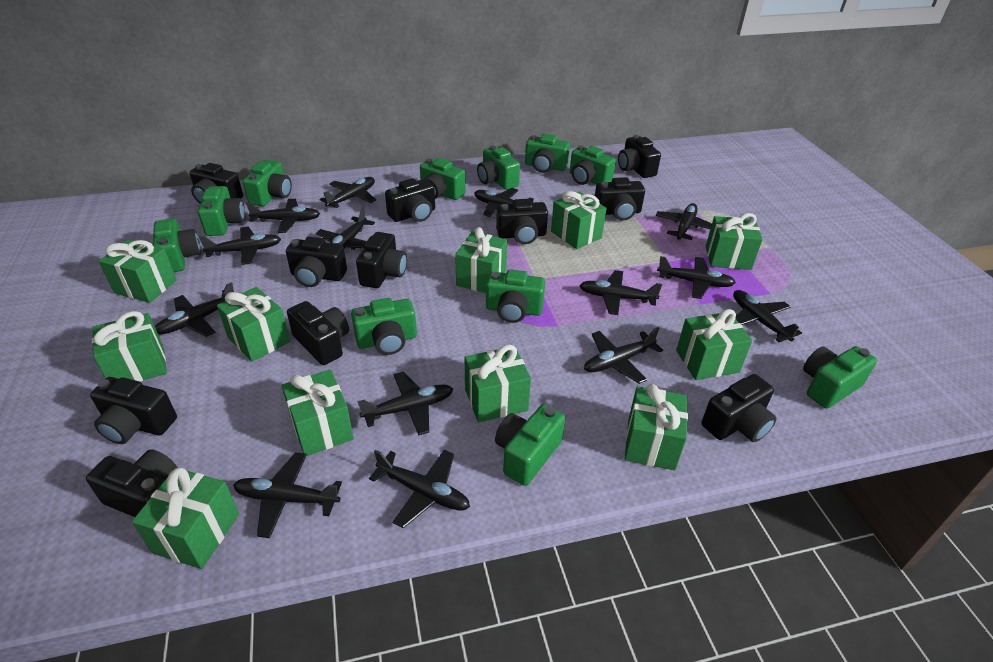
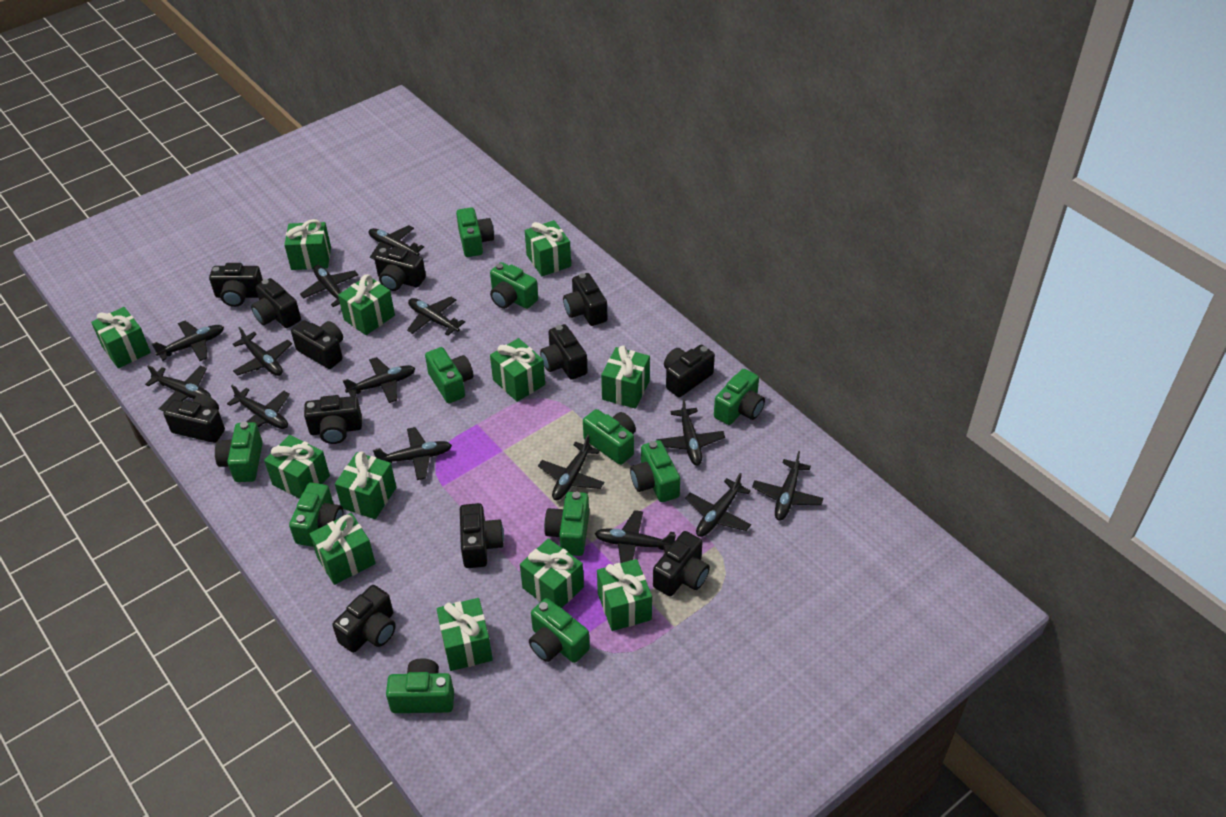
black camera: [86,449,178,517] [90,377,177,444] [189,163,243,204] [286,237,347,287] [287,301,349,365] [356,232,407,288] [385,178,435,222] [496,199,548,244] [595,177,645,221] [618,135,661,178] [702,374,777,442] = 11 -> [163,394,225,443] [209,263,263,307] [251,278,301,328] [291,320,343,369] [304,395,362,444] [332,585,396,653] [374,247,426,291] [460,503,504,568] [540,324,588,380] [563,273,607,326] [653,531,710,596] [664,345,715,397] = 12
green gift: [92,311,167,382] [99,240,177,303] [132,467,239,569] [217,287,290,362] [282,369,354,456] [455,227,507,293] [465,345,531,422] [551,191,607,249] [624,384,688,470] [676,309,752,380] [706,213,763,270] = 11 -> [91,307,151,368] [264,435,330,499] [284,219,331,270] [310,513,376,585] [335,451,396,519] [338,274,395,335] [437,598,493,671] [490,338,545,402] [520,539,584,608] [525,220,571,276] [597,559,652,631] [601,345,650,409] = 12

